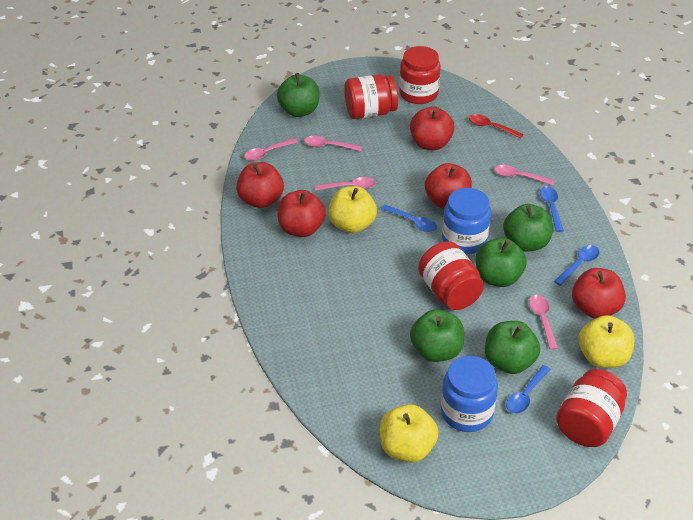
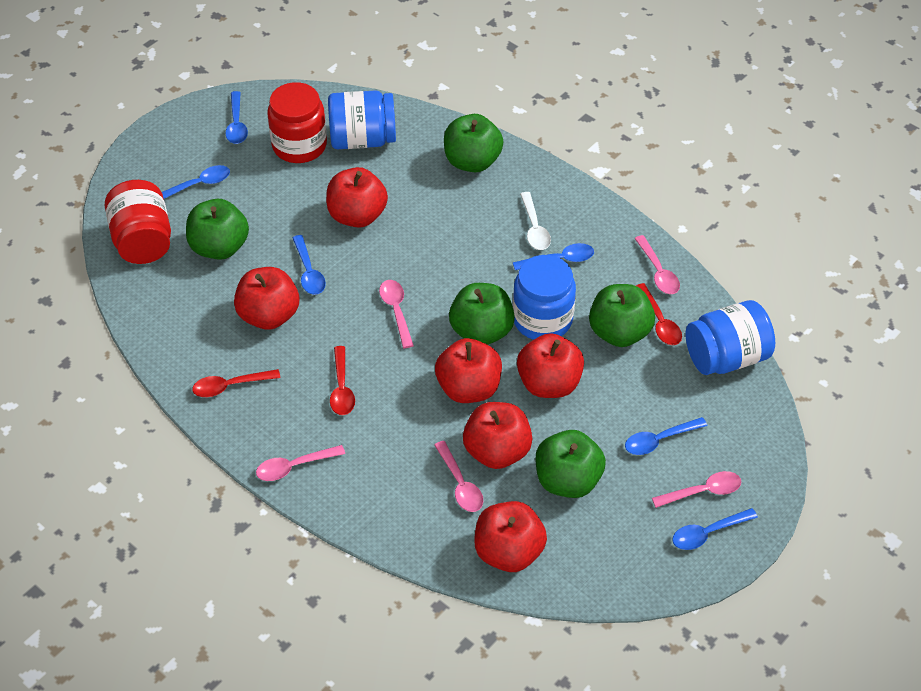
blue jar: [441,356,498,432] [442,188,491,254] = 2 -> [328,90,396,149] [513,255,576,340] [686,300,775,375] = 3
blue spoon: [381,205,437,232] [506,365,551,414] [540,186,564,232] [554,245,599,286] = 4 -> [162,165,230,199] [225,91,248,144] [293,235,326,295] [513,243,594,270] [625,417,707,455] [672,508,758,550] = 6
red apple: [236,162,284,208] [277,190,326,237] [410,107,455,150] [425,163,472,209] [572,268,626,319] = 5 -> [234,267,299,330] [326,167,388,228] [435,338,502,403] [463,402,532,469] [474,501,547,572] [517,333,584,398] = 6
red jar: [344,74,398,119] [399,46,441,104] [418,241,484,310] [556,369,627,447] = 4 -> [105,180,171,264] [267,82,327,163] = 2
red spoon: [469,114,523,138] = 1 -> [192,369,281,397] [330,346,355,415] [636,283,682,345] = 3
white spoon: none = 0 -> [520,192,551,250] = 1
yellow apple: [328,186,377,233] [380,404,439,463] [579,315,634,368] = 3 -> none = 0

